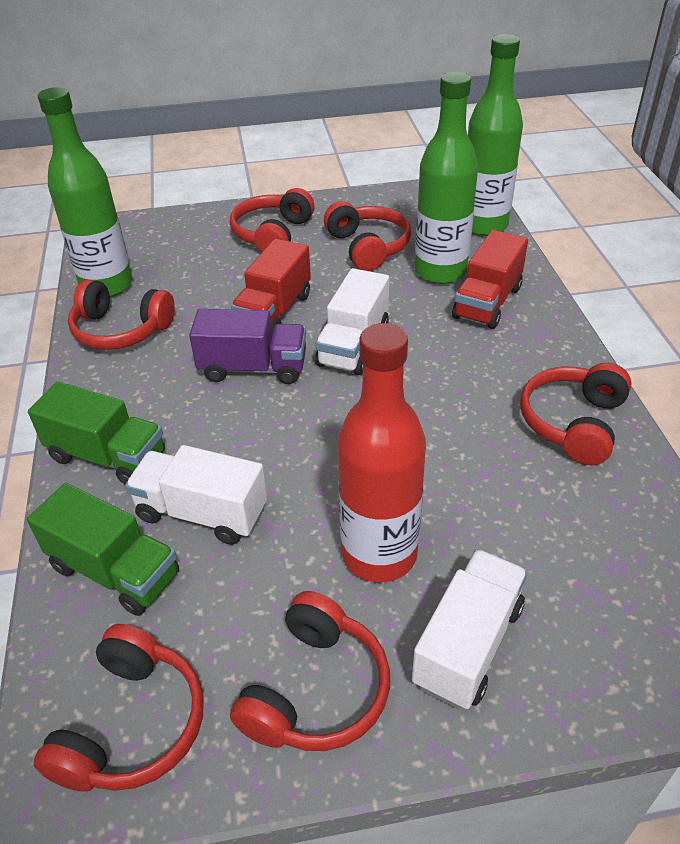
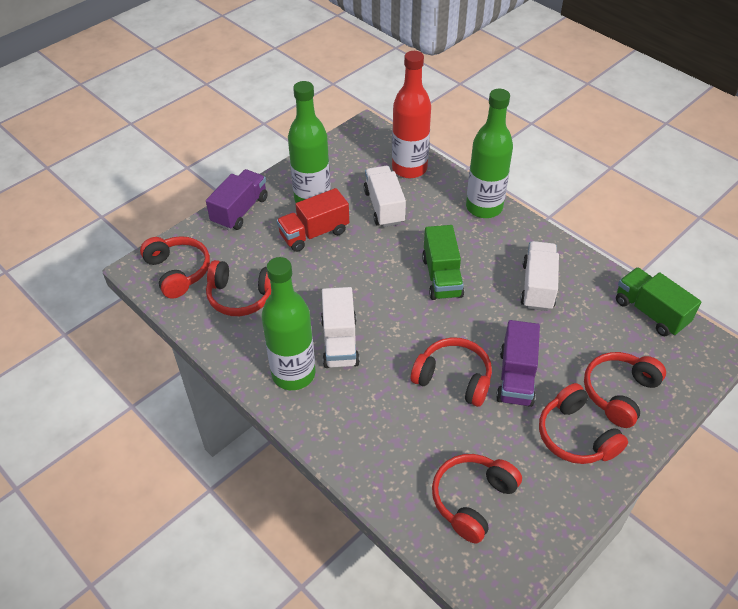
purple truck: [189,309,306,384] = 1 -> [206,169,268,230] [496,320,540,407] = 2
red truck: [231,239,311,334] [452,230,528,329] = 2 -> [277,188,349,252] = 1

